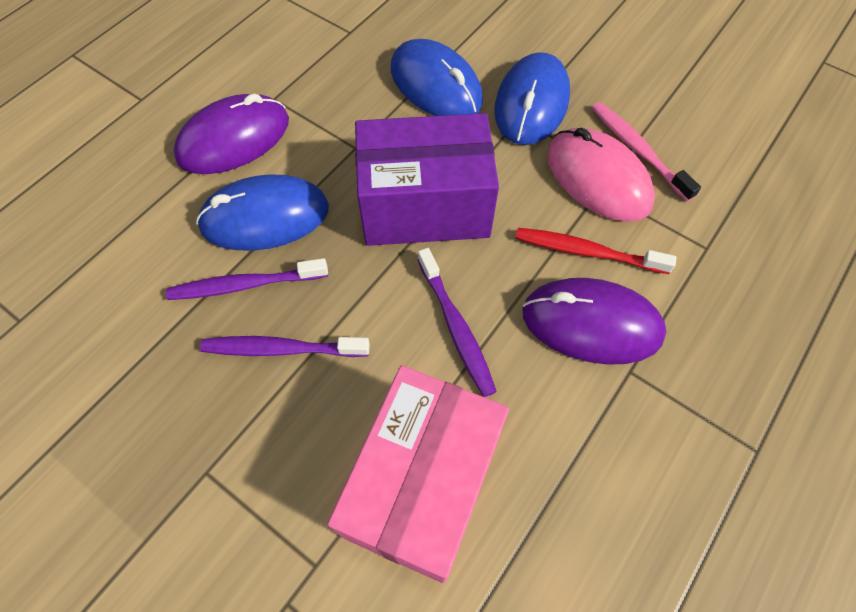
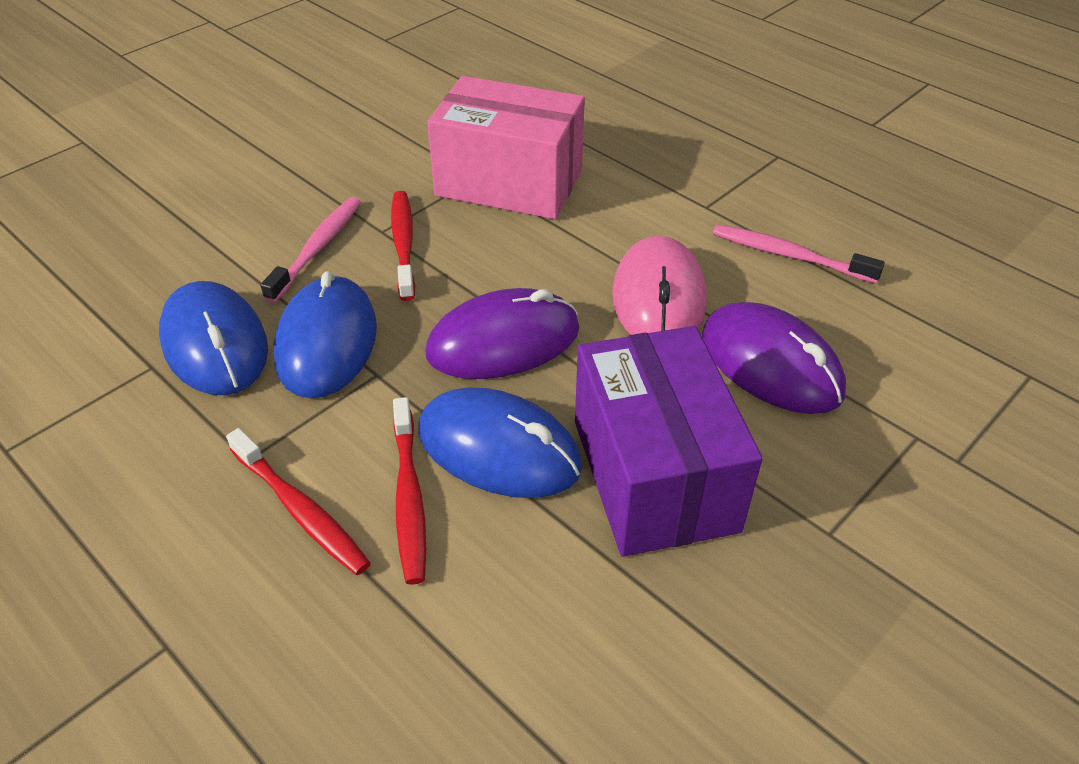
pink toothbrush: [592,102,701,201] = 1 -> [261,197,361,303] [713,224,885,283] = 2
purple toothbrush: [166,258,328,300] [200,336,370,357] [418,248,497,397] = 3 -> none = 0
red toothbrush: [515,228,676,274] = 1 -> [226,428,371,575] [391,191,415,301] [393,397,426,585] = 3

